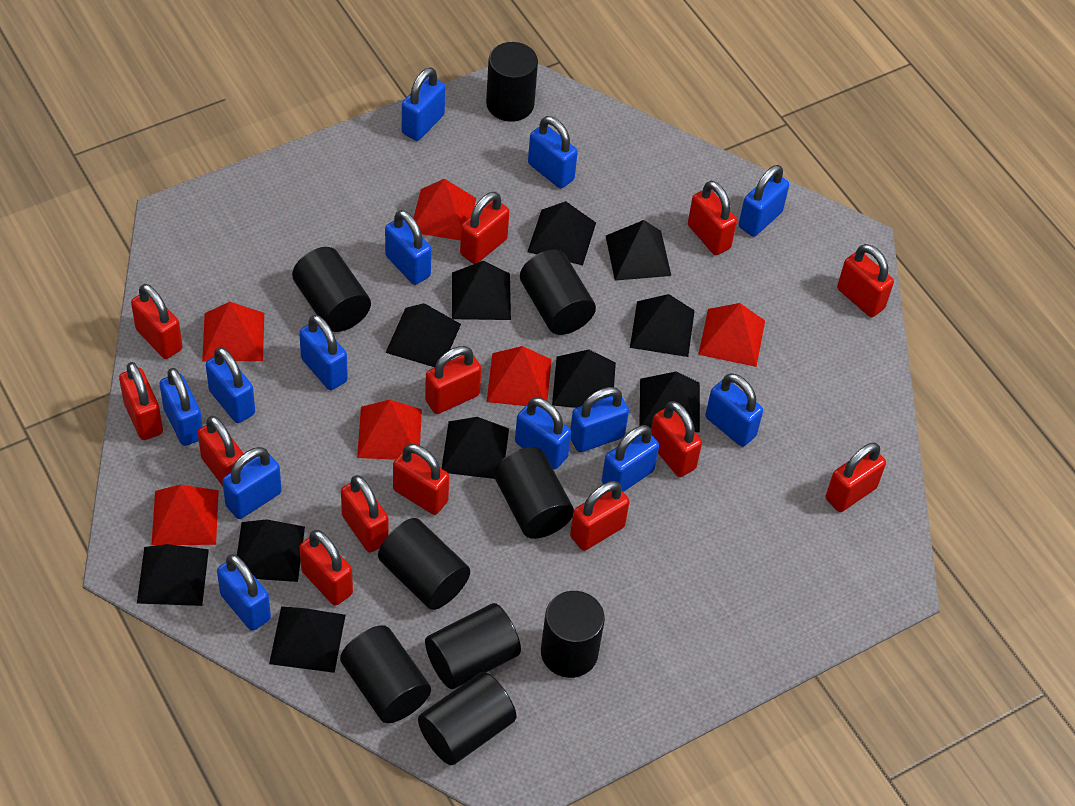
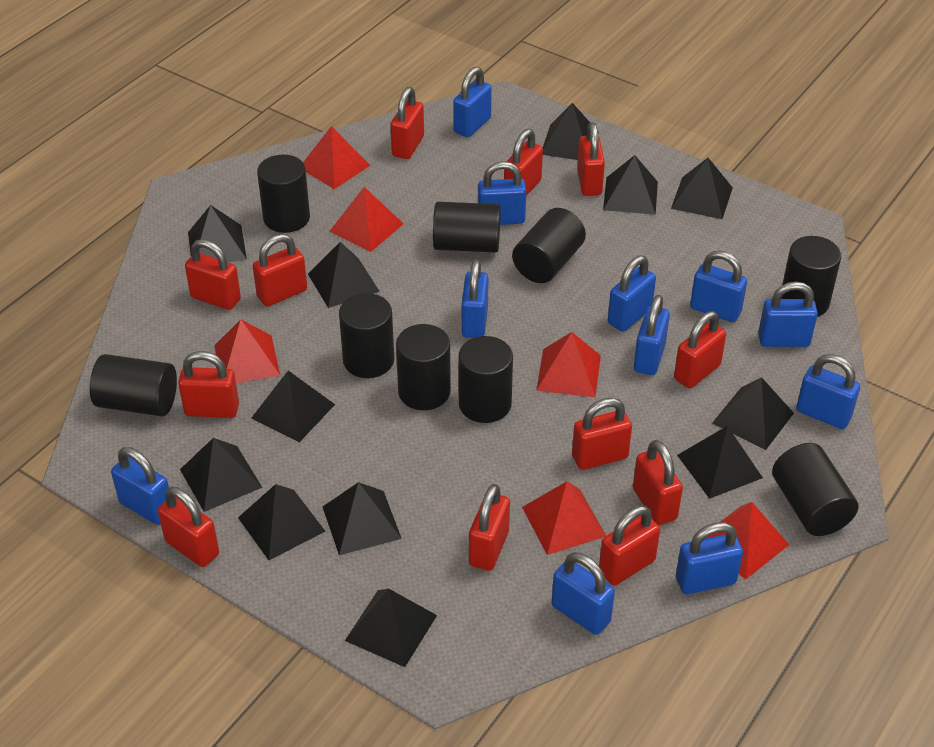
black pyramid: [137,544,209,606] [237,519,305,582] [269,606,346,673] [385,303,461,367] [441,417,509,479] [452,261,511,320] [527,201,596,265] [552,349,616,408] [606,220,671,281] [630,294,695,357] [639,371,700,432] = 11 -> [180,438,262,512] [188,205,247,262] [238,484,325,560] [251,371,335,442] [308,242,380,308] [323,482,402,555] [345,588,437,667] [543,103,599,160] [603,155,658,215] [671,158,733,219] [677,426,763,499] [712,377,794,450] = 12
blue padlock: [159,368,203,446] [206,347,255,423] [217,554,271,631] [222,447,282,519] [299,315,348,390] [385,210,432,285] [402,68,445,141] [515,397,571,469] [528,116,578,188] [570,387,629,452] [602,425,659,492] [705,373,763,447] [739,165,789,237] = 13 -> [111,447,169,525] [453,67,492,137] [462,259,488,338] [478,161,526,225] [552,552,615,635] [608,255,656,332] [634,295,670,375] [676,522,743,594] [690,251,747,322] [758,282,818,347] [796,354,860,429] = 11
red padlock: [119,362,163,440] [131,284,183,359] [198,416,244,486] [300,530,353,606] [341,475,389,552] [393,444,449,515] [425,346,482,414] [460,192,509,264] [570,481,630,551] [651,401,702,477] [688,181,737,255] [826,442,886,512] [837,244,894,317] = 13 -> [158,487,219,567] [178,351,239,418] [185,239,241,310] [253,234,307,307] [390,87,424,159] [469,484,510,571] [504,129,543,196] [572,398,632,470] [577,122,605,196] [599,506,660,585] [633,440,683,525] [674,311,726,388] = 12

